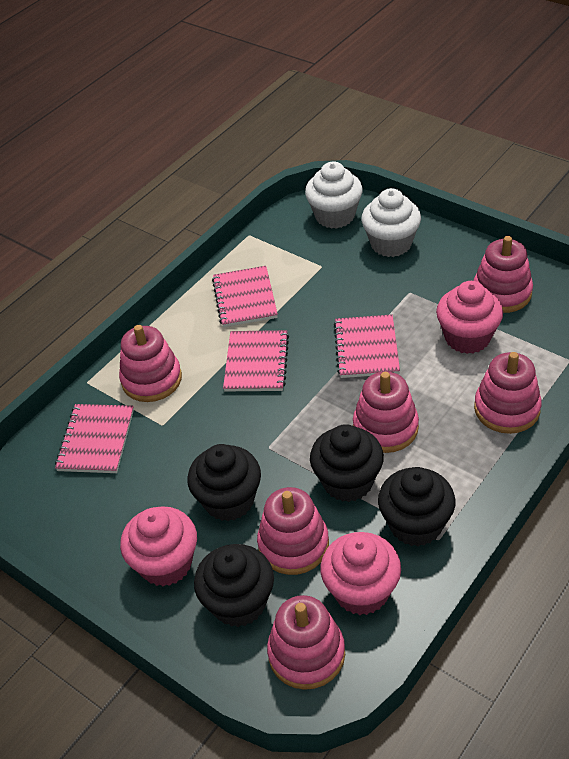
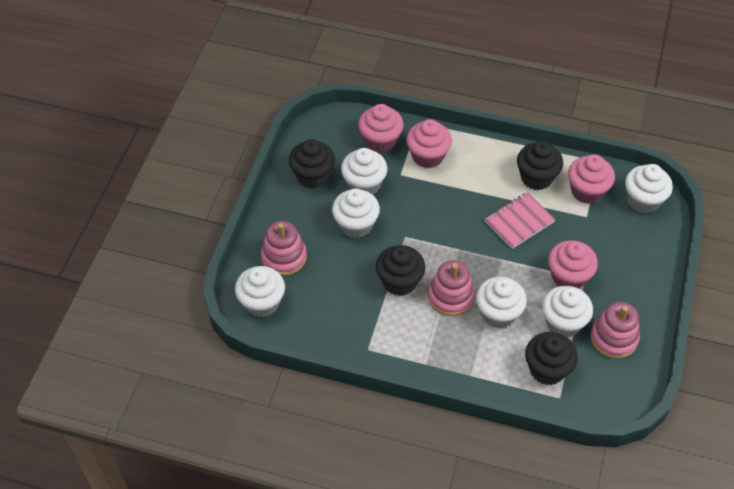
pink cupcake: [120,506,197,586] [320,532,401,615] [436,281,503,354] = 3 -> [358,104,404,153] [406,119,452,168] [548,240,598,288] [568,154,615,204] = 4
pink notebook: [55,404,134,473] [212,266,278,327] [223,330,289,391] [334,314,400,378] = 4 -> [485,192,556,249] = 1
pink stacking toy: [119,325,182,402] [257,487,329,575] [267,595,345,690] [353,371,419,453] [473,236,533,313] [474,352,542,434] = 6 -> [261,221,307,276] [428,260,475,316] [590,302,640,359] = 3
white cupcake: [305,161,363,229] [361,188,421,257] = 2 -> [235,266,285,317] [332,189,380,238] [341,148,387,195] [476,277,527,328] [542,286,593,337] [625,164,673,213] = 6

